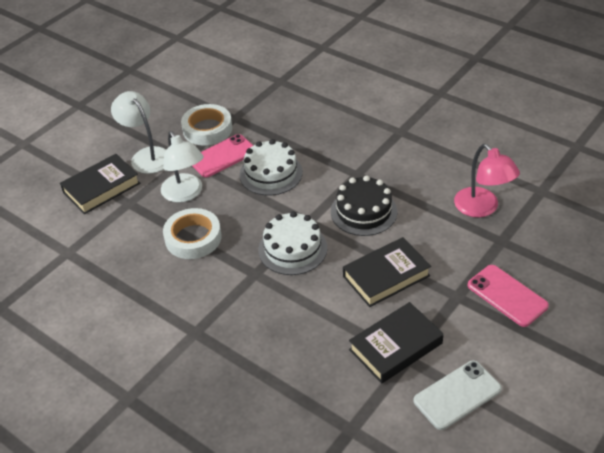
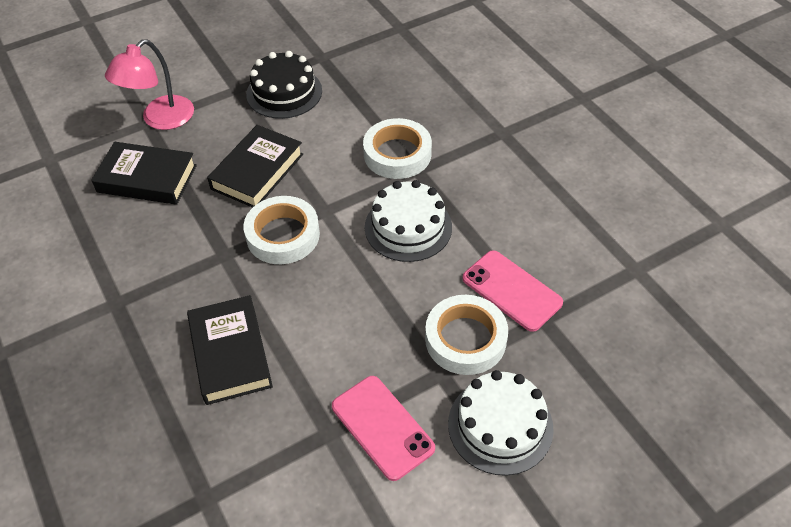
white lamp: [111,91,166,174] [161,131,204,203] = 2 -> none = 0
white phone: [413,360,502,430] = 1 -> none = 0
white tape: [163,208,222,259] [181,104,232,146] = 2 -> [243,196,320,264] [363,118,432,179] [425,295,508,375] = 3

